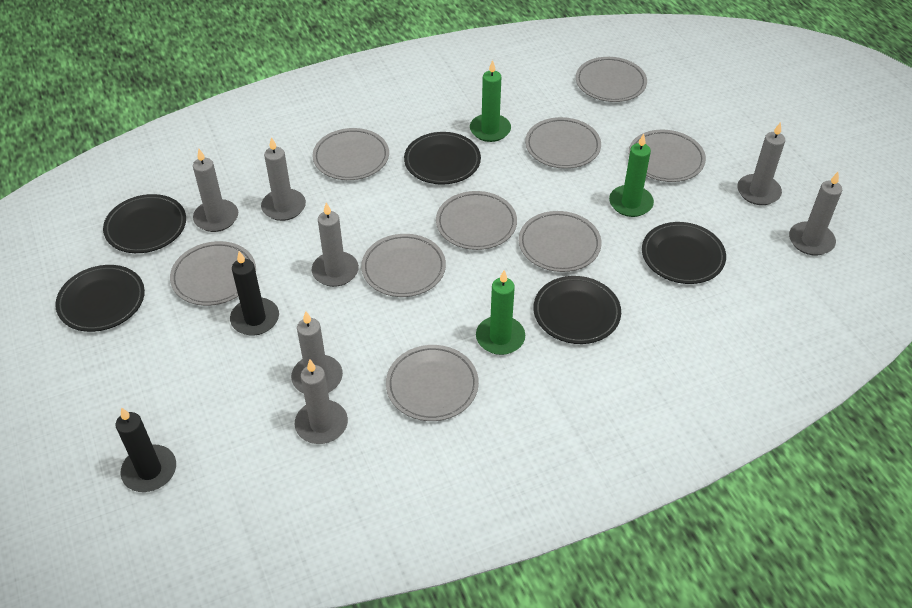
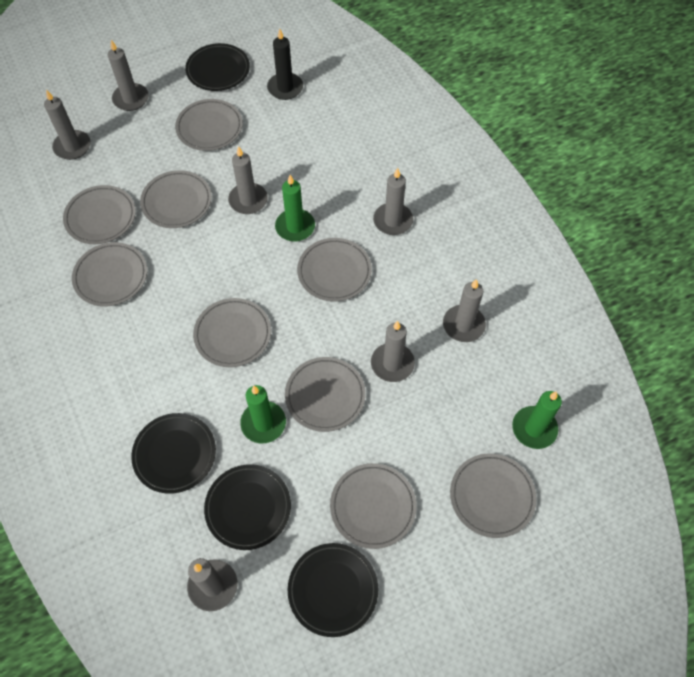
black candle: [115,407,176,492] [230,251,279,336] = 2 -> [267,29,303,100] = 1
black plate: [55,265,145,332] [103,194,186,253] [404,132,481,185] [533,276,621,344] [642,222,726,284] = 5 -> [131,413,216,494] [185,43,250,91] [204,464,291,550] [288,543,378,637] = 4

